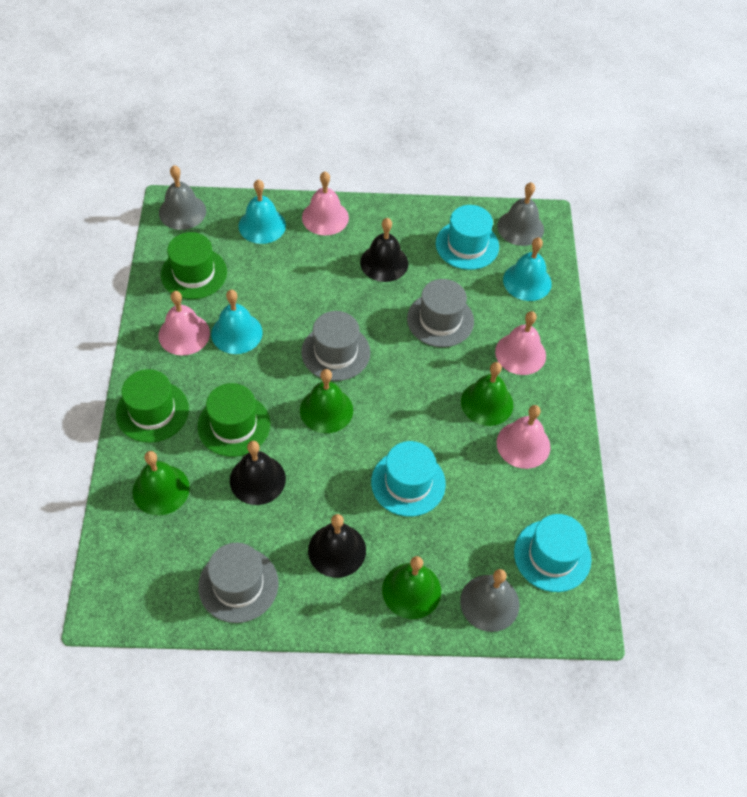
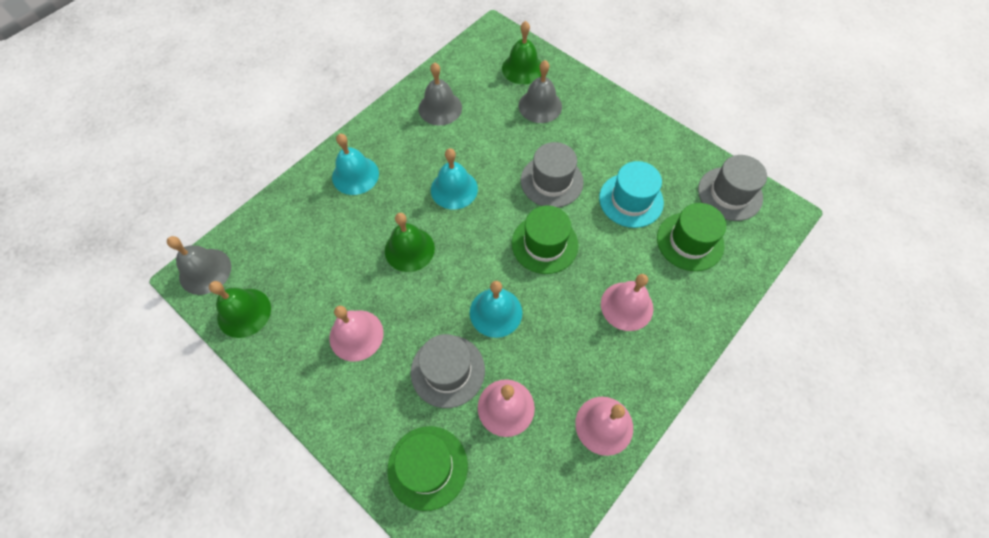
black bell: [230,441,286,505] [308,514,366,578] [360,218,408,282] = 3 -> none = 0
green bell: [132,451,190,515] [300,369,353,433] [382,556,441,619] [461,362,513,426] = 4 -> [209,281,271,338] [385,213,435,272] [502,21,541,85] = 3
turquoise hat: [371,441,446,517] [436,205,499,270] [514,514,592,592] = 3 -> [599,161,664,228] = 1

